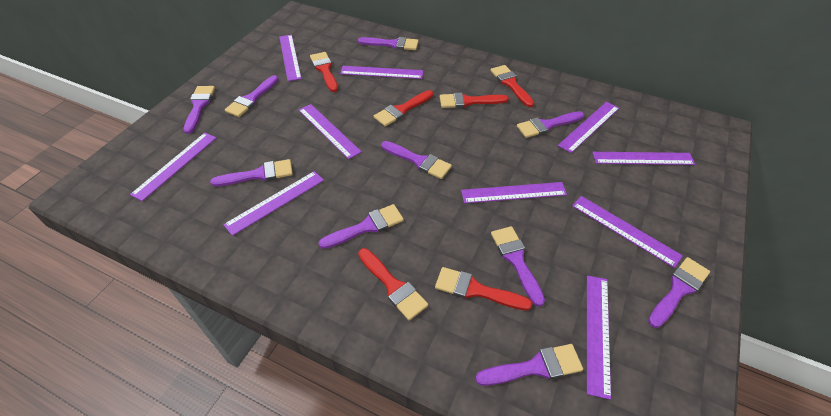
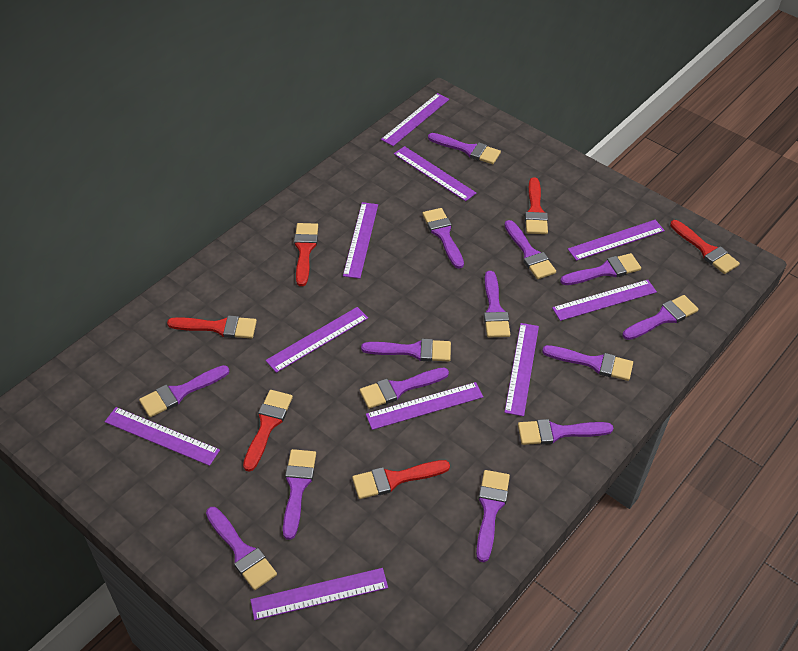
purple brush: [184,86,215,134] [210,159,293,186] [225,75,279,117] [318,204,404,249] [358,37,419,50] [381,141,452,179] [475,344,583,386] [491,226,545,307] [517,111,584,138] [648,257,710,328] = 10 -> [139,365,229,417] [206,507,277,590] [283,449,316,540] [360,368,449,409] [361,338,451,362] [422,208,464,269] [428,133,501,164] [476,470,510,562] [484,271,510,337] [504,220,556,279] [518,419,613,445] [542,345,633,381] [560,253,641,285] [623,295,699,340] = 14

